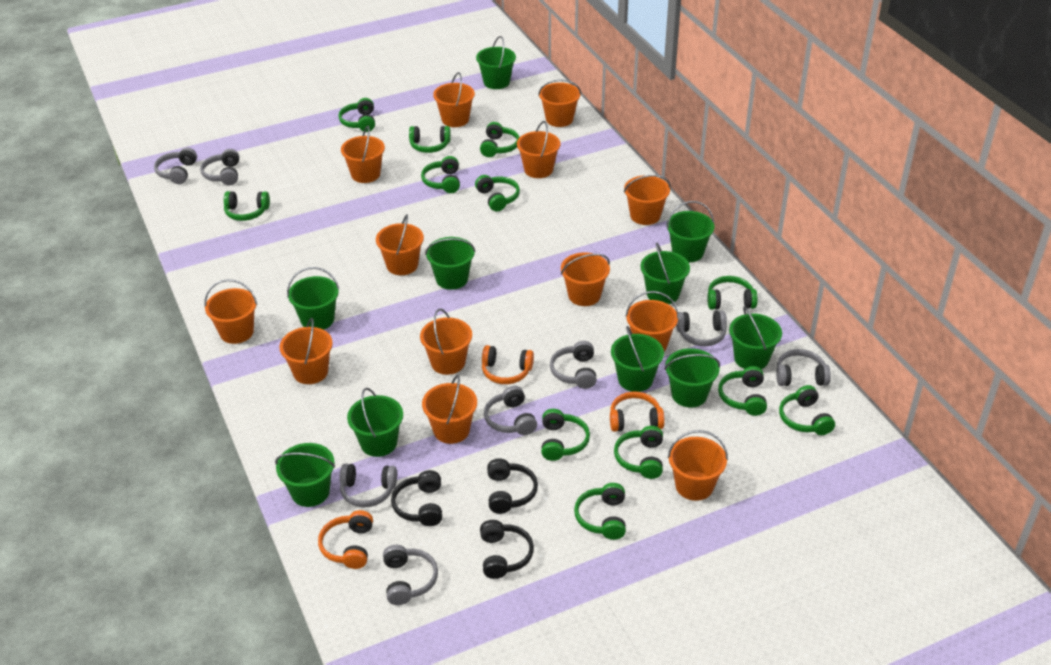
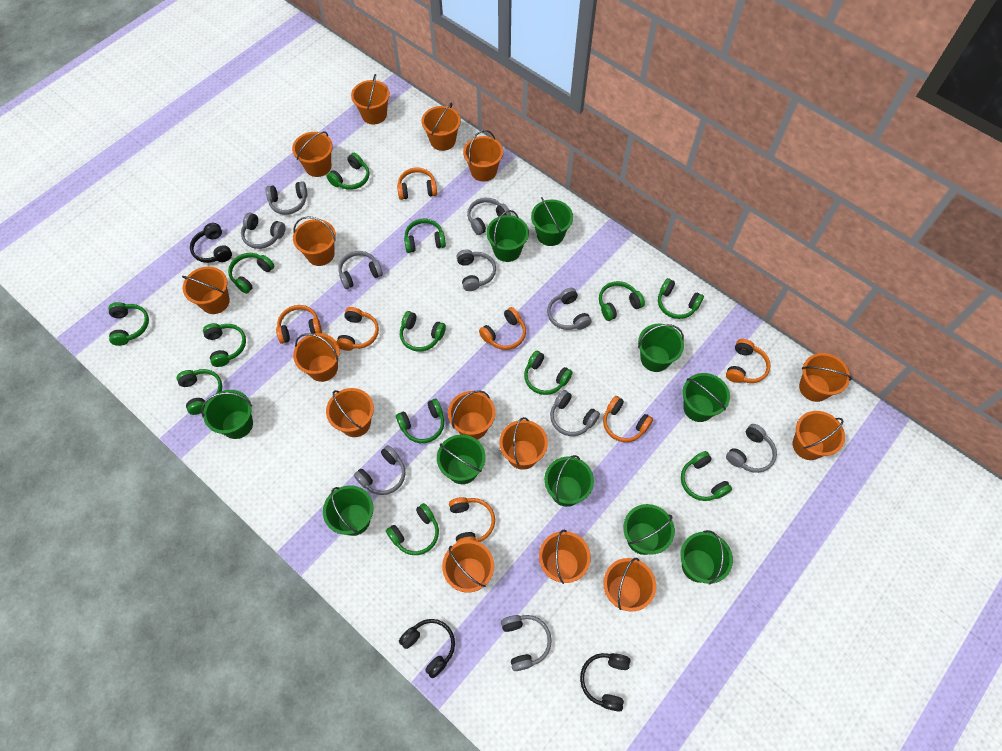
green headphones: [224,191,270,221] [338,98,375,132] [409,126,451,153] [421,156,460,193] [475,175,520,212] [480,122,520,157] [541,409,590,461] [574,483,626,540] [614,426,663,479] [707,276,758,310] [718,366,767,416] [779,385,835,435] = 12 -> [108,302,149,346] [177,369,222,415] [203,323,246,367] [228,253,274,294] [327,153,369,190] [386,503,439,555] [396,399,444,443] [400,311,446,351] [404,219,446,253] [524,351,572,395] [599,281,645,321] [658,278,704,319] [681,451,732,501] = 13
grey headphones: [154,147,197,184] [200,149,239,185] [340,463,397,507] [383,545,438,605] [484,386,537,435] [550,341,597,389] [676,311,727,346] [776,349,831,386] = 8 -> [241,213,285,249] [266,181,307,215] [338,251,383,289] [354,445,406,495] [456,249,496,291] [467,198,511,235] [501,615,552,671] [547,288,592,330] [550,390,600,436] [726,424,777,473] = 10
orange bucket: [204,279,257,344] [280,318,333,384] [341,126,385,183] [376,214,424,275] [420,309,472,375] [422,375,477,444] [433,72,475,127] [517,121,560,178] [538,79,581,127] [561,253,610,306] [624,175,671,225] [625,291,679,351] [668,430,728,501] = 13 -> [182,267,230,314] [292,131,333,177] [293,216,336,266] [293,333,340,382] [326,388,374,437] [351,74,390,124] [422,102,461,151] [442,540,494,592] [448,390,496,439] [463,130,503,182] [499,417,548,470] [539,530,591,584] [603,558,656,612] [793,411,845,460] [799,353,852,402] = 15
orange headphones: [318,510,373,569] [482,345,534,384] [610,392,664,432] = 3 -> [276,305,322,344] [337,307,379,351] [397,168,437,200] [449,497,495,543] [479,307,526,350] [603,396,653,442] [726,339,771,383] = 7

